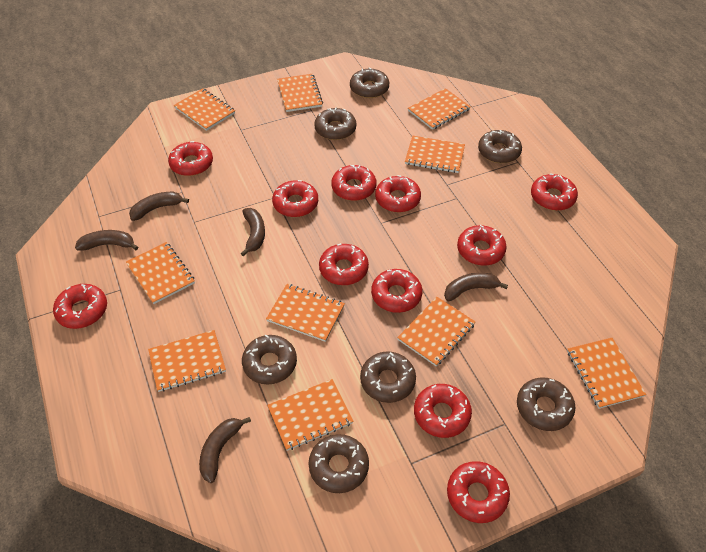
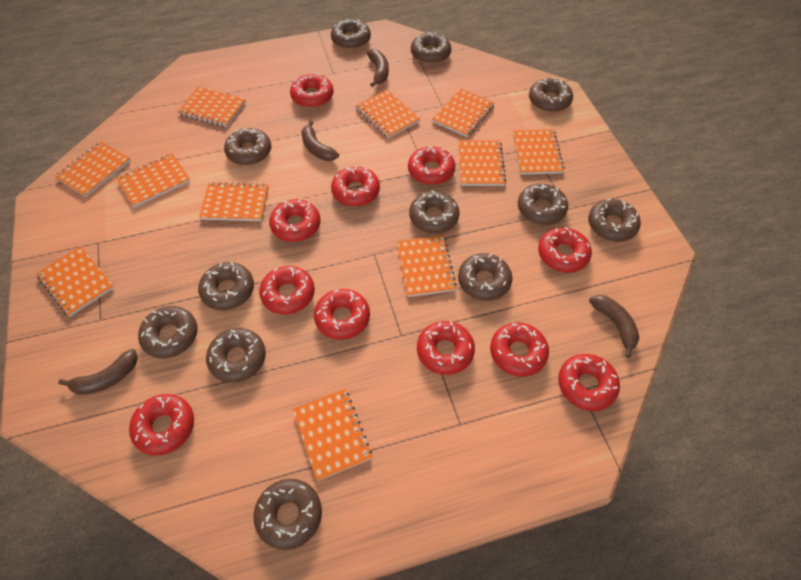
brown banana: [75,230,138,251] [129,192,189,221] [199,417,251,483] [240,208,265,256] [444,273,508,301] = 5 -> [58,349,138,395] [301,120,339,161] [367,49,389,87] [589,295,639,358] = 4
brown donut: [242,335,297,385] [309,434,369,493] [314,107,356,140] [350,67,389,98] [360,351,416,403] [478,130,522,163] [517,377,576,431] = 7 -> [138,306,198,358] [198,262,254,310] [206,328,266,383] [224,128,271,165] [253,479,322,550] [331,19,371,49] [409,190,460,233] [411,32,451,64] [458,253,512,301] [518,183,568,225] [529,77,573,112] [588,199,641,242] = 12
orange notebook: [126,242,195,304] [148,330,226,392] [174,88,235,131] [266,284,345,342] [267,379,354,451] [277,74,323,112] [397,297,476,366] [405,136,465,173] [408,88,471,130] [567,338,646,409] = 10 -> [36,246,115,316] [55,141,131,197] [116,153,190,207] [178,87,246,127] [199,182,269,221] [293,389,372,481] [355,89,420,138] [397,236,457,297] [432,88,495,137] [458,140,506,186] [512,129,565,175] = 11

